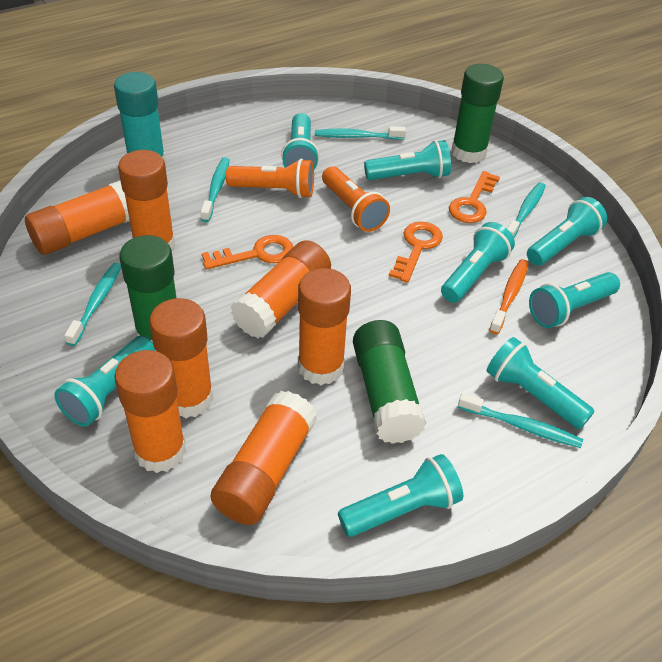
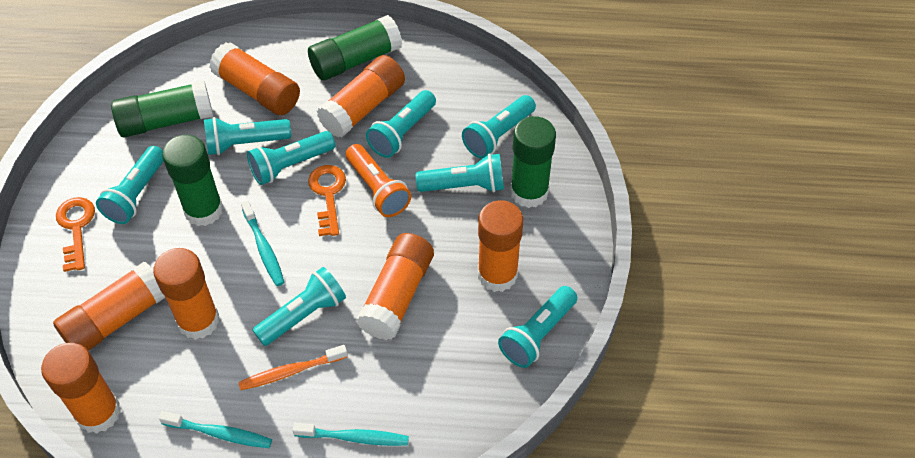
green glue stick: [119,235,176,351] [353,320,426,444] [451,64,504,163] = 3 -> [111,81,213,137] [162,135,223,226] [308,15,402,80] [510,116,556,208] = 4
orange flashlight: [226,158,314,198] [322,166,390,232] = 2 -> [346,144,411,217] = 1
orange key: [202,235,293,270] [389,221,443,283] [449,171,500,223] = 3 -> [56,197,95,272] [308,165,346,236] = 2
turquoise glue stick: [114,72,166,164] = 1 -> none = 0
turquoise toothbrush: [64,263,121,346] [201,157,230,222] [315,126,406,140] [458,393,583,448] [507,182,546,237] = 5 -> [159,411,272,448] [241,200,285,286] [292,423,409,446] = 3

